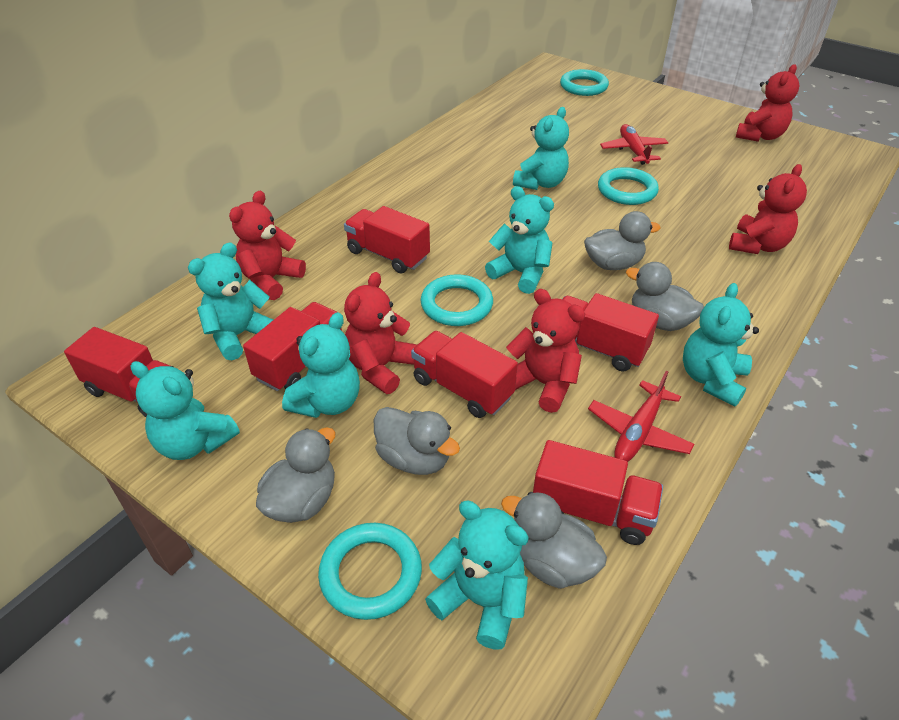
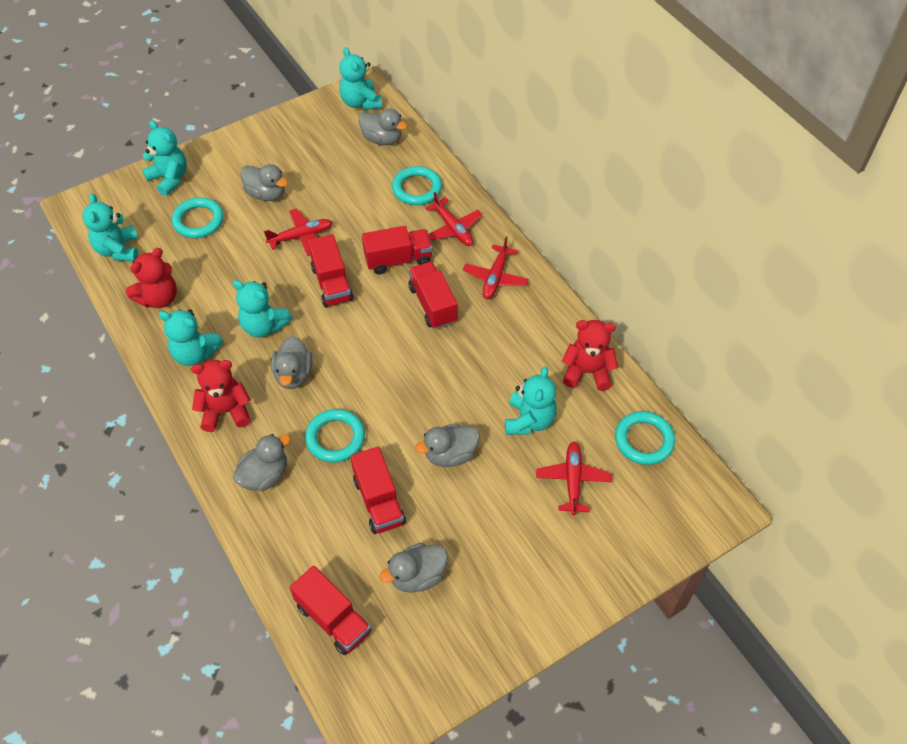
grey duck: [256,427,335,523] [374,407,460,475] [501,492,607,589] [584,211,661,270] [626,262,704,331] = 5 -> [233,434,291,491] [240,164,288,201] [271,336,313,389] [358,109,407,145] [379,543,448,593] [415,424,480,467] = 6
red plane: [588,371,694,462] [600,124,668,165] = 2 -> [264,209,333,256] [425,192,483,246] [463,236,528,299] [536,442,612,515] = 4
red teddy bear: [229,191,306,300] [344,272,417,394] [506,289,585,413] [729,164,807,254] [736,64,800,142] = 5 -> [126,248,177,308] [191,360,251,432] [562,320,618,391] = 3
red truck: [64,327,170,417] [243,302,342,391] [344,206,430,274] [411,331,518,418] [533,440,663,545] [562,293,659,372] = 6 -> [290,566,371,655] [308,234,354,308] [351,447,406,534] [362,226,432,274] [408,262,458,329] = 5
turquoise teddy bear: [131,361,240,460] [188,242,273,360] [282,312,360,418] [425,500,529,650] [485,186,554,294] [513,107,569,190] [683,283,759,407] = 7 -> [82,193,138,261] [142,120,187,196] [158,309,223,366] [233,280,293,337] [339,47,382,110] [505,366,557,435] = 6

